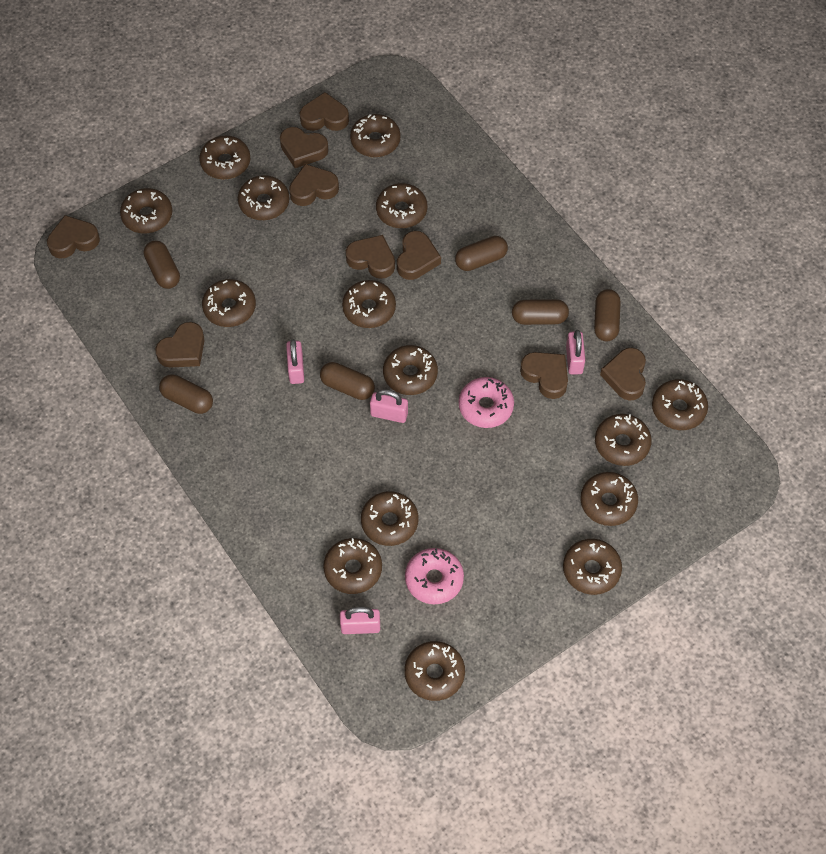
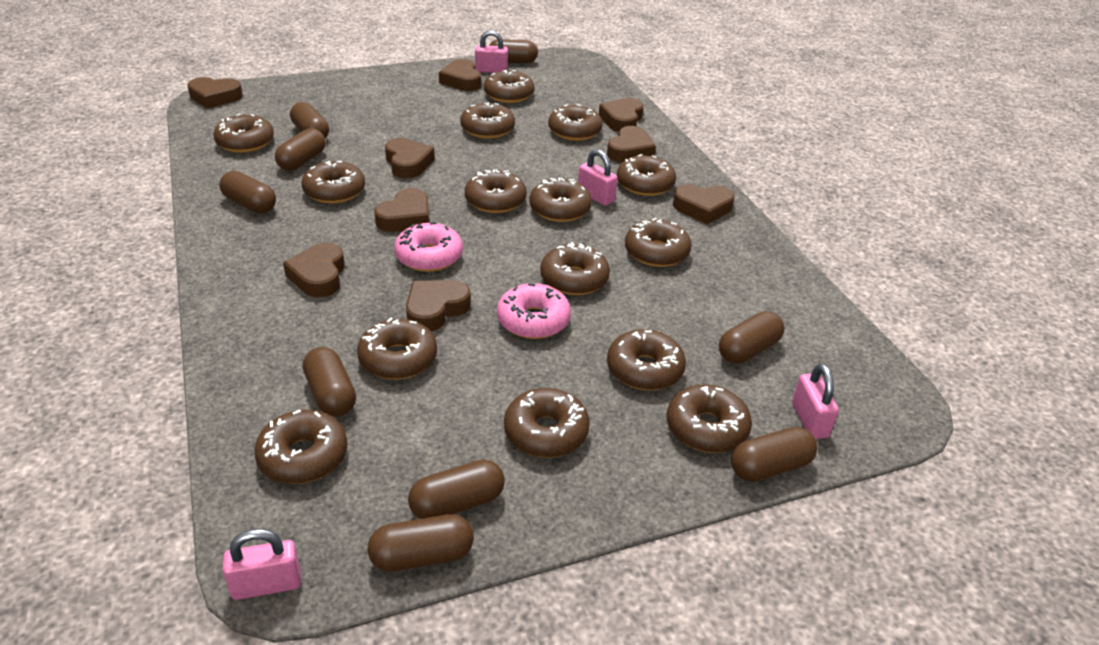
brown capsule: [144,241,180,289] [159,374,213,414] [320,362,375,400] [455,236,508,271] [512,299,569,325] [594,289,620,341] = 6 -> [219,171,276,213] [275,128,326,171] [290,102,329,139] [303,347,356,417] [367,514,474,572] [408,460,505,519] [489,40,538,63] [719,311,785,364] [731,427,817,482] = 9

